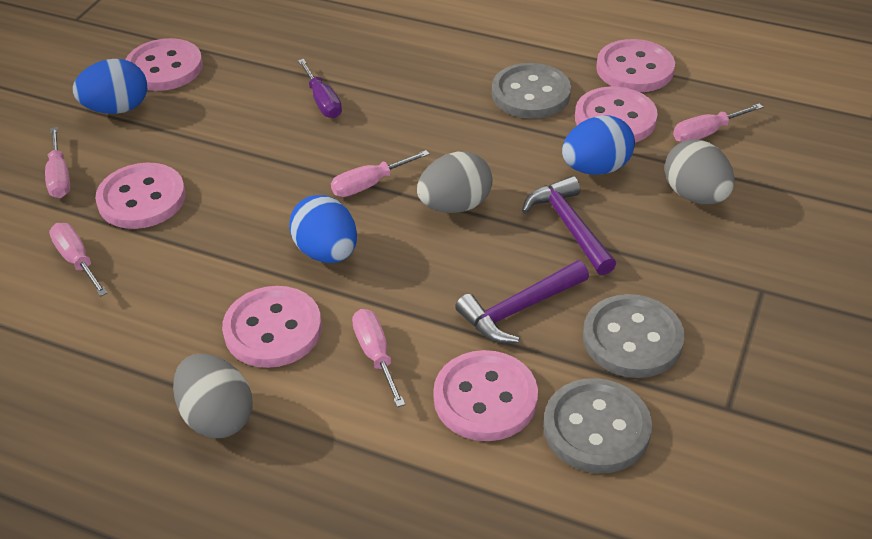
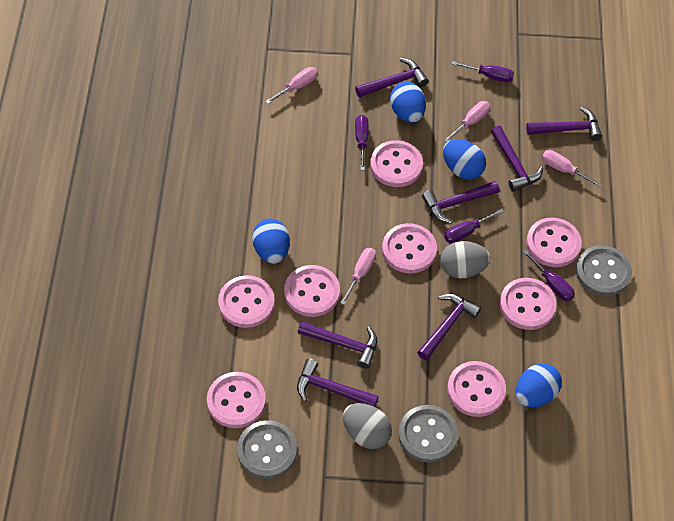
blue egg: [73,59,147,114] [289,195,357,263] [562,115,635,175] = 3 -> [252,218,290,264] [390,82,426,122] [443,139,486,180] [516,363,562,407] = 4
grey egg: [173,354,253,438] [417,151,493,213] [664,139,735,204] = 3 -> [343,403,392,449] [440,241,491,279] = 2
pink button: [95,163,186,229] [125,38,203,91] [222,286,322,368] [433,350,538,441] [575,86,658,143] [596,39,675,92] = 6 -> [207,372,266,428] [218,275,275,328] [284,265,340,317] [370,140,423,187] [382,223,437,274] [447,361,506,417] [500,278,556,330] [526,217,582,267] = 8
pink screwdriver: [45,127,70,198] [49,223,108,296] [331,150,430,197] [352,309,405,407] [673,103,763,142] = 5 -> [265,67,318,104] [340,248,376,305] [444,101,490,142] [542,150,602,187] = 4
purple hammer: [455,260,589,343] [522,176,616,275] = 2 -> [297,358,379,407] [298,321,377,369] [355,58,429,98] [417,294,481,360] [422,181,499,223] [491,126,543,191] [526,107,602,141] = 7
purple screwdriver: [298,59,342,118] = 1 -> [355,115,369,170] [444,209,504,243] [452,61,514,82] [523,250,575,301] = 4

